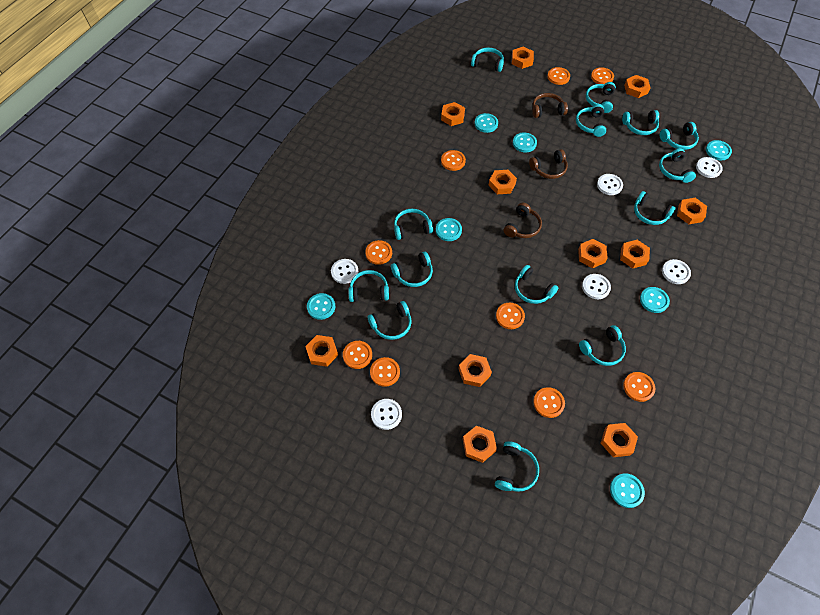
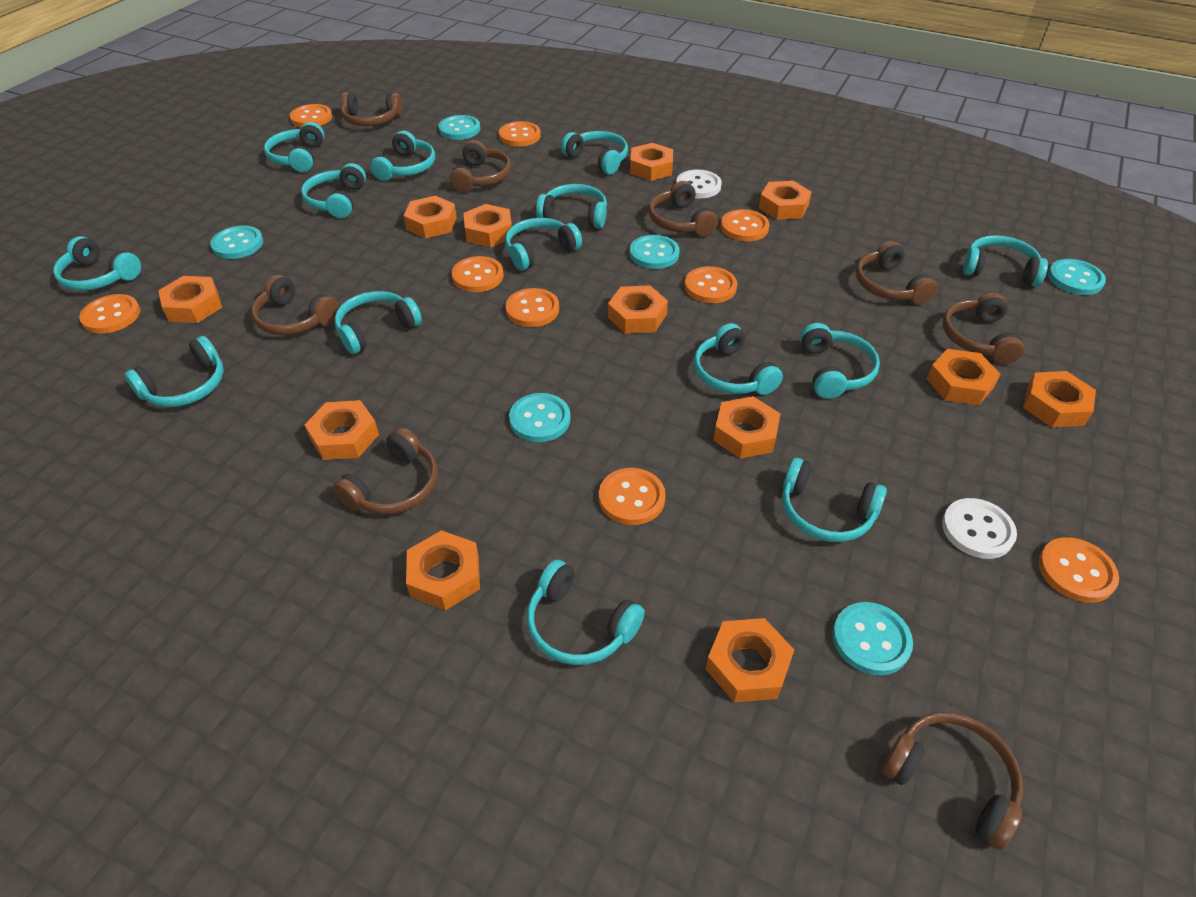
brown headphones: [504,202,542,238] [529,149,568,179] [533,93,568,118] = 3 -> [251,275,339,335] [333,427,438,514] [341,92,402,126] [450,140,511,192] [649,181,718,236] [856,241,937,304] [881,712,1023,850] [942,293,1024,364] = 8
orange nut: [305,335,338,367] [441,102,465,126] [458,354,492,387] [463,425,497,463] [488,170,517,194] [512,47,534,69] [578,239,608,268] [601,423,638,457] [620,240,650,269] [624,75,651,98] [677,198,707,224] = 11 -> [158,276,222,323] [304,400,379,460] [404,196,457,239] [406,530,480,610] [464,204,513,247] [608,285,668,334] [630,143,673,181] [706,618,794,702] [713,396,781,459] [759,181,811,220] [927,349,1000,405] [1023,371,1096,428] = 12
turquoise button: [307,293,336,320] [436,218,462,241] [475,113,498,133] [513,132,537,152] [610,473,645,508] [640,287,670,313] [706,140,732,161] = 7 -> [210,225,263,259] [438,115,480,140] [509,393,571,442] [630,235,680,269] [832,602,913,675] [1048,259,1106,295] = 6
white button: [331,259,358,284] [371,399,402,430] [582,274,611,299] [597,174,623,195] [662,259,691,284] [696,157,723,178] = 6 -> [676,170,722,198] [942,498,1017,559] = 2

